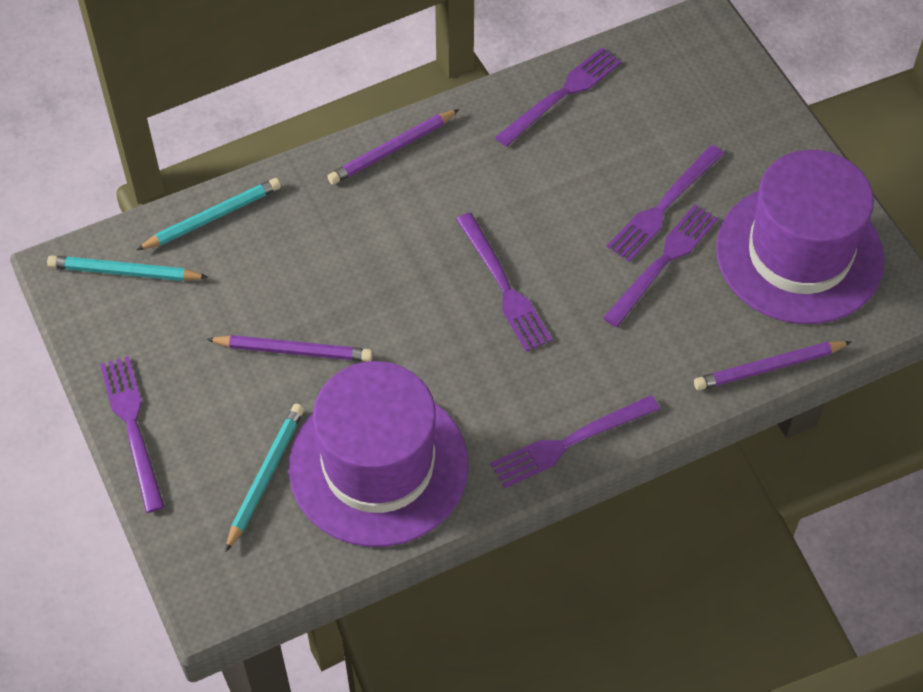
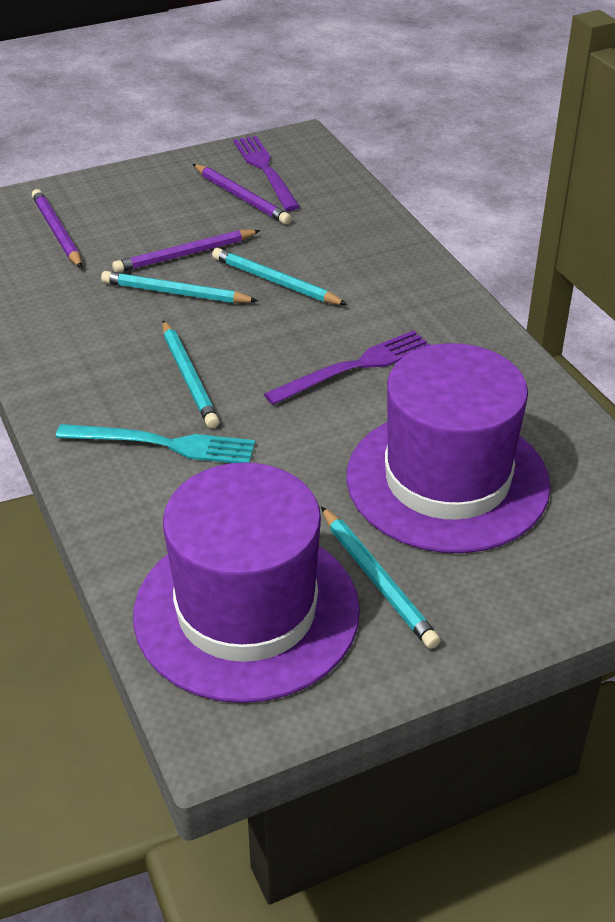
purple fork: [100,356,164,513] [456,213,552,352] [491,395,660,488] [495,47,621,147] [603,204,718,327] [607,145,724,262] = 6 -> [233,136,300,211] [264,331,431,405] = 2
turquoise fork: none = 0 -> [56,424,255,463] = 1
turquoise pencil: [47,255,208,281] [136,178,281,250] [225,404,304,552] = 3 -> [101,271,258,303] [162,320,219,428] [212,248,348,305] [321,506,440,649] = 4

